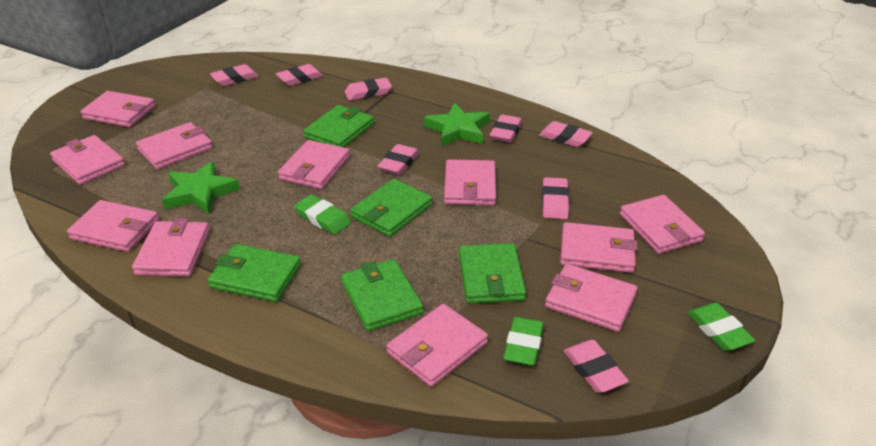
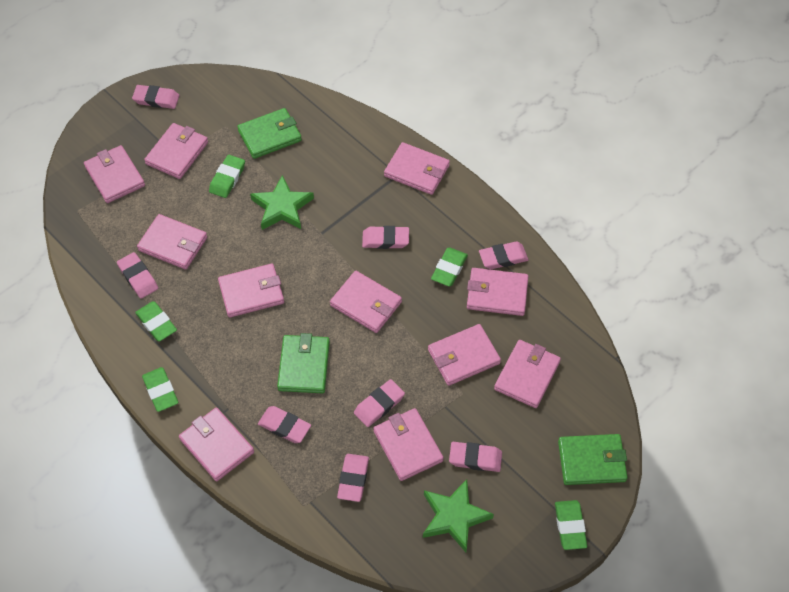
green eraser: [294,195,351,235] [503,317,544,366] [687,303,755,351] = 3 -> [135,301,177,342] [142,367,178,412] [209,155,245,198] [431,247,468,287] [555,500,587,550] = 5
green wallet: [208,244,301,302] [303,105,374,147] [341,259,424,331] [350,179,432,237] [459,243,526,303] = 5 -> [237,108,302,159] [277,333,330,393] [558,434,628,485] = 3

